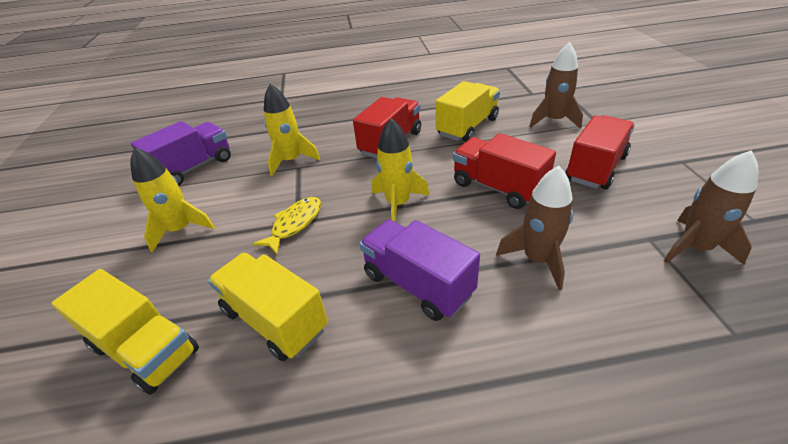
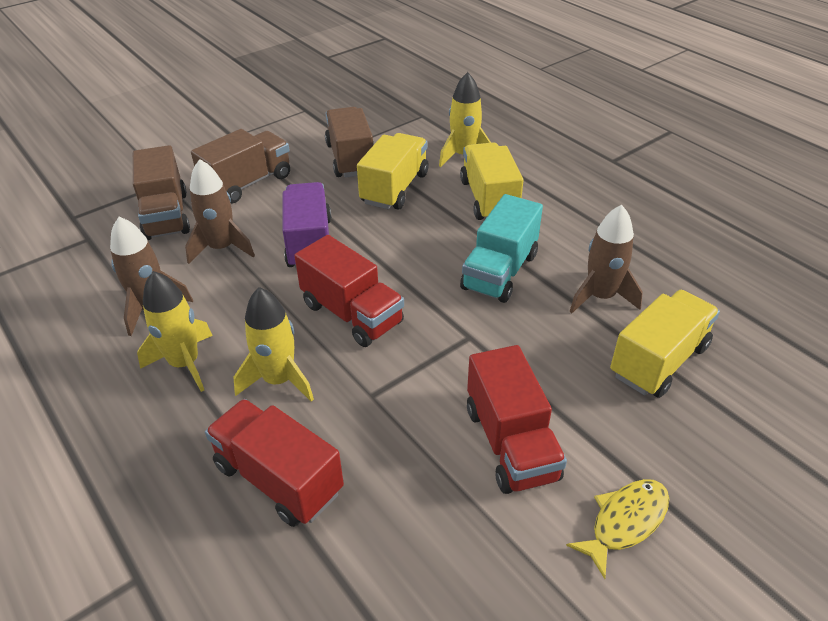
brown truck: none = 0 -> [133,145,190,240] [191,129,290,203] [325,107,373,178] = 3
purple truck: [131,121,231,186] [359,220,480,321] = 2 -> [283,182,332,268] = 1
turquoise truck: none = 0 -> [460,194,543,303] = 1

